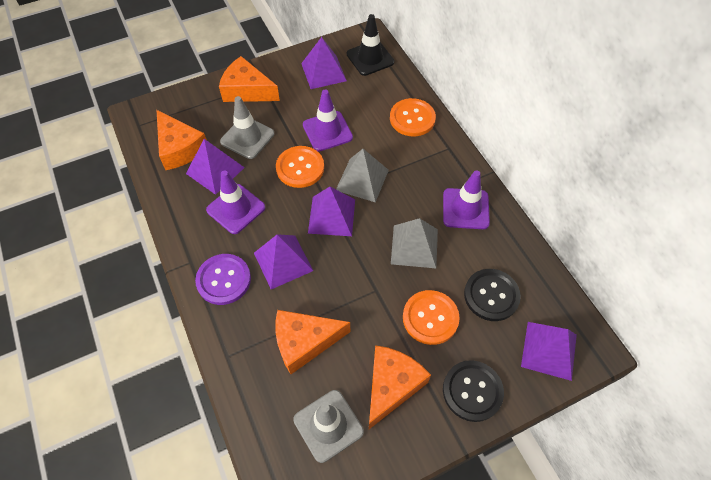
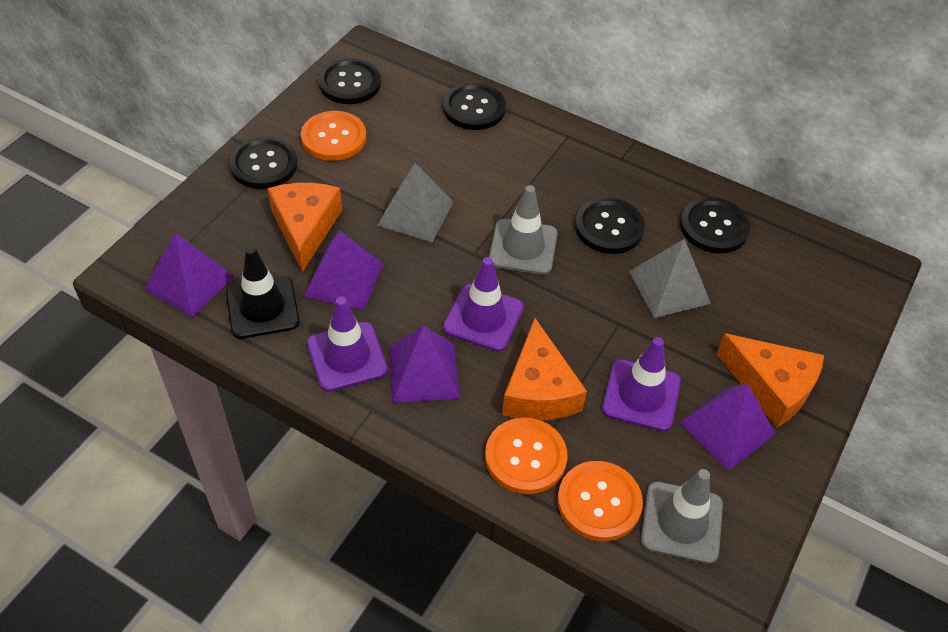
black button: [443,360,504,422] [464,269,521,321] = 2 -> [229,137,297,189] [319,58,381,104] [443,83,506,130] [575,198,645,254] [680,197,750,253] = 5
orange cheese: [156,110,207,170] [219,56,280,102] [275,310,350,374] [369,345,431,429] = 4 -> [267,183,342,272] [502,318,587,420] [717,333,824,427] = 3
purple button: [195,254,251,305] = 1 -> none = 0
purple pyramid: [186,139,245,195] [254,234,313,289] [301,37,347,89] [308,187,355,236] [521,322,577,381] = 5 -> [144,233,235,317] [304,230,383,310] [389,325,460,403] [679,384,775,471] = 4

